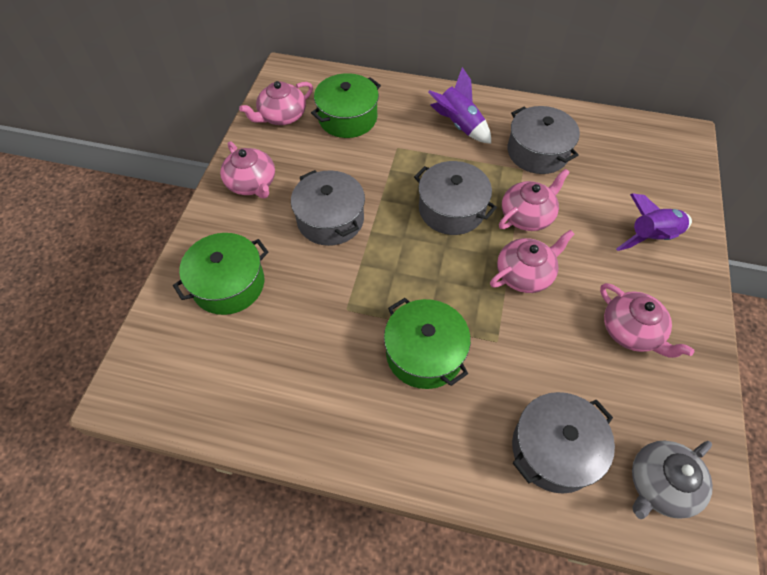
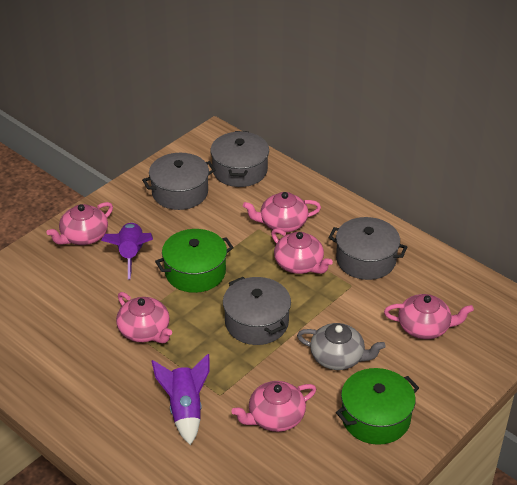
green pot: [173,233,269,315] [311,73,381,138] [384,298,471,389] = 3 -> [155,229,234,293] [336,368,419,445] = 2
pink teapot: [220,141,275,199] [239,81,313,125] [490,230,575,293] [499,169,570,231] [600,283,695,358] = 5 -> [46,202,113,245] [116,292,172,343] [231,381,316,432] [243,192,321,232] [271,229,333,274] [384,294,474,339] = 6

